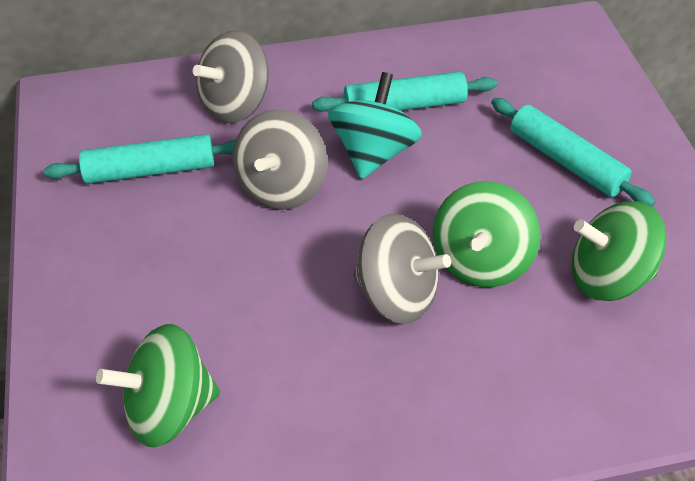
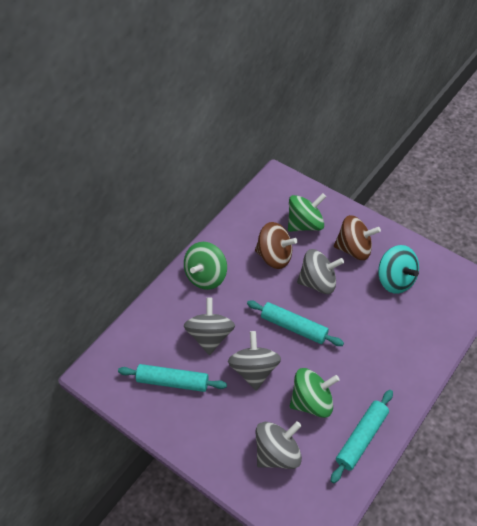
brown spinning top: none = 0 -> [255,222,298,269] [334,215,381,260] = 2
grey spinning top: [193,31,269,123] [233,109,327,210] [353,214,451,324] = 3 -> [184,298,235,355] [228,331,281,391] [255,421,302,469] [297,249,344,294] = 4

